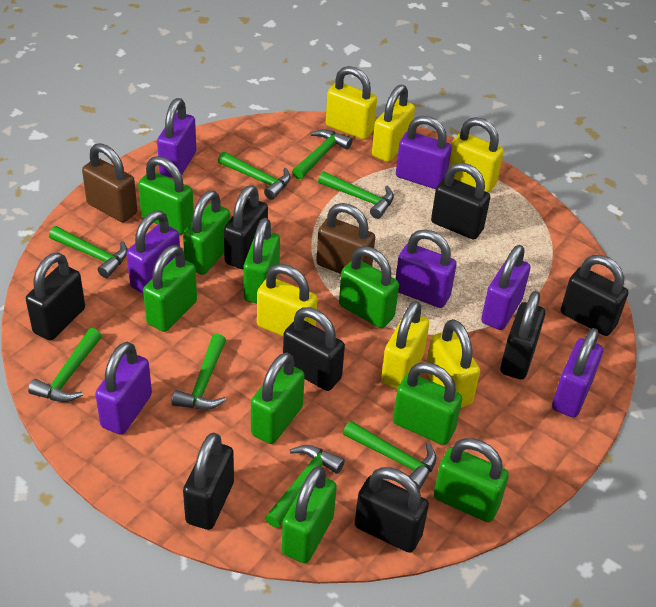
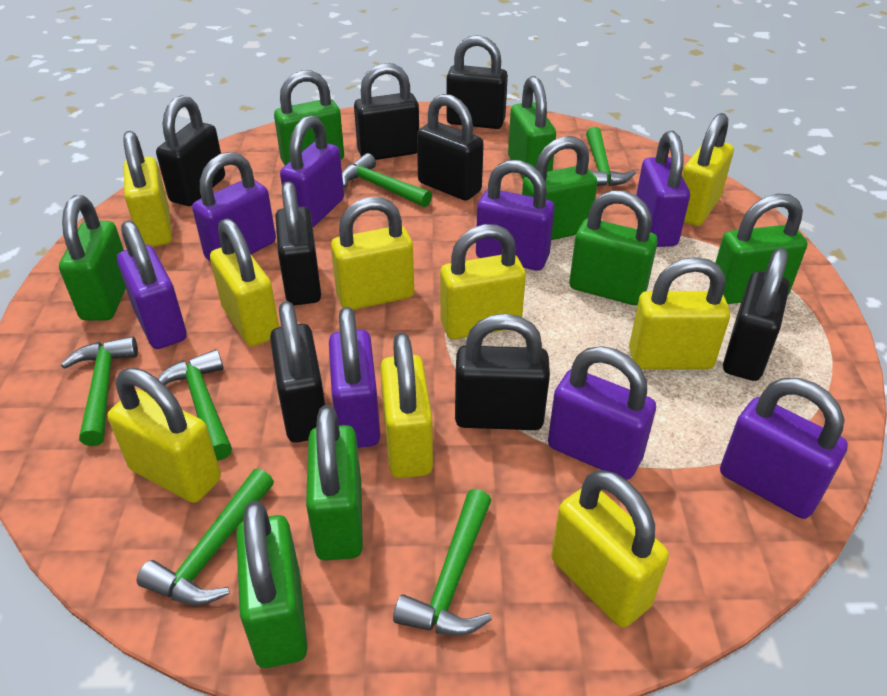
brown padlock: [82,143,137,223] [316,203,375,274] = 2 -> none = 0
green hammer: [28,328,102,402] [49,226,128,278] [171,334,226,410] [218,152,291,200] [265,445,345,528] [292,129,352,179] [318,171,394,219] [343,421,436,489] = 8 -> [61,336,138,446] [137,468,274,605] [158,349,232,461] [342,153,432,207] [393,489,492,636] [586,127,636,187] = 6
green padlock: [138,156,194,234] [143,245,197,332] [183,190,230,275] [243,218,280,303] [251,352,305,444] [282,466,337,563] [339,246,399,328] [393,362,462,445] [434,438,509,522] = 9 -> [59,195,126,321] [236,500,308,668] [274,70,344,165] [306,405,363,561] [508,76,556,180] [522,136,598,240] [569,190,658,305] [715,194,807,304] = 8
purple padlock: [95,342,152,435] [127,210,180,294] [157,98,196,178] [395,230,457,308] [396,116,452,189] [481,245,531,330] [552,328,603,418] = 7 -> [117,221,187,349] [192,152,276,262] [280,115,344,228] [329,307,380,448] [476,160,555,271] [548,346,656,480] [635,131,690,247] [720,378,848,519] = 8
yellow padlock: [257,264,318,336] [326,66,377,140] [372,85,415,162] [381,301,429,389] [427,319,480,408] [449,117,504,192] = 6 -> [108,368,221,503] [123,131,172,247] [210,218,279,346] [331,197,414,310] [380,332,433,478] [440,224,526,339] [551,470,669,627] [629,257,730,369] [682,113,734,226] = 9

